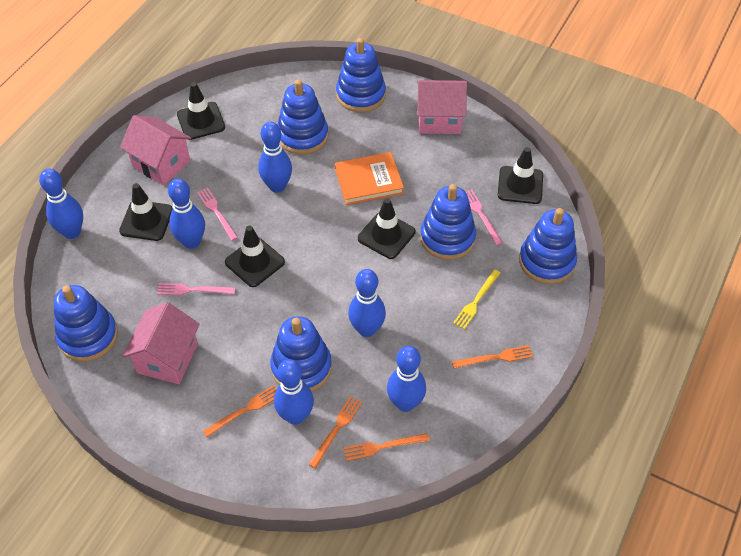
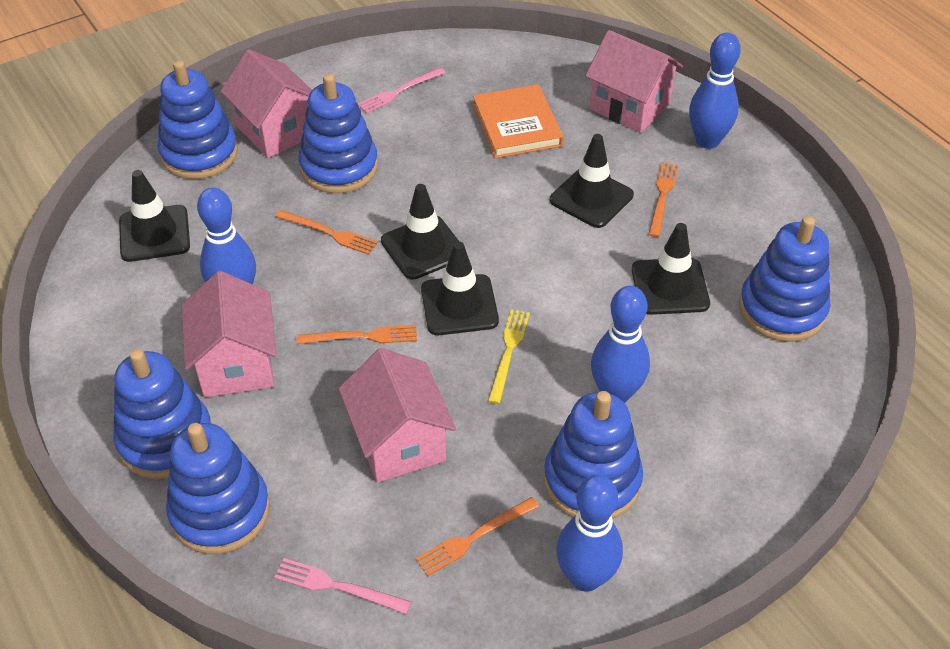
blue bowling pin: [39,169,83,239] [168,179,205,249] [258,122,292,193] [274,359,314,425] [348,269,386,337] [387,346,426,412] = 6 -> [197,188,256,284] [556,475,623,592] [591,286,650,403] [689,33,741,149] = 4
pink fork: [157,283,235,295] [197,188,238,241] [465,189,503,245] = 3 -> [274,558,411,614] [358,68,446,114] = 2
pink house: [120,115,191,185] [122,302,200,384] [417,80,467,134] = 3 -> [182,271,277,397] [221,49,312,158] [338,348,456,483] [585,30,683,133] = 4

